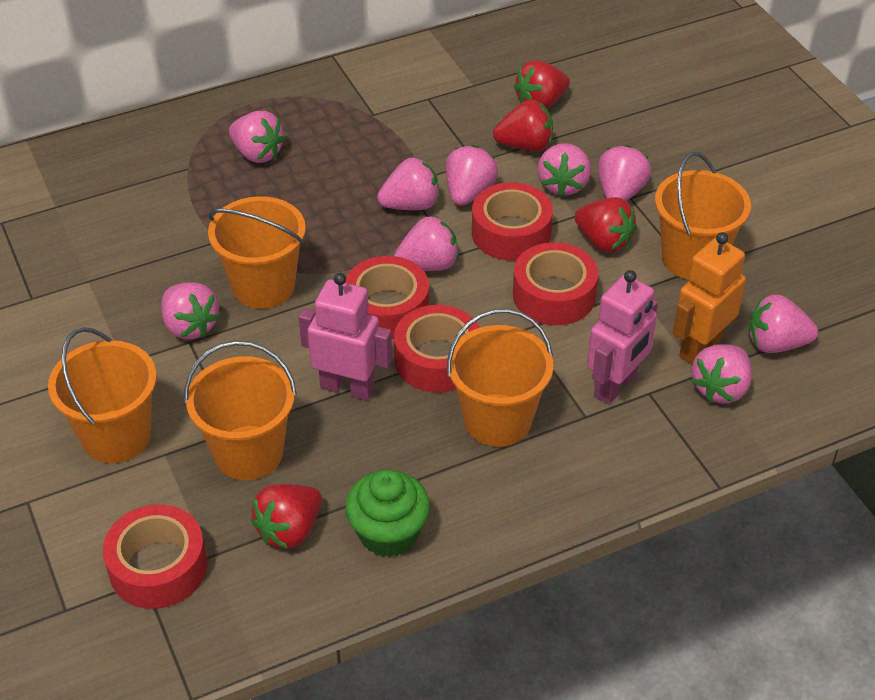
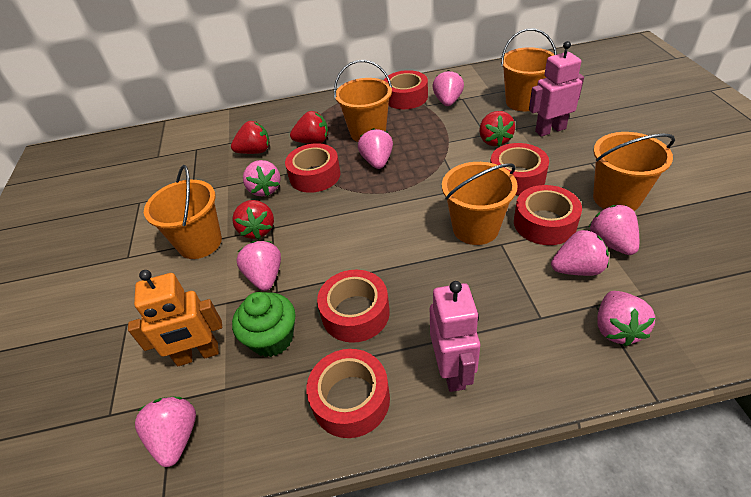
pink strawberry: [161,282,220,339] [229,111,286,163] [377,157,440,210] [394,216,459,271] [446,145,498,206] [537,143,591,197] [598,145,651,201] [691,344,752,403] [749,295,818,353] = 9 -> [135,397,196,467] [236,241,281,291] [243,160,281,196] [358,128,393,169] [432,70,464,106] [551,230,609,276] [589,205,639,255] [597,291,655,346] = 8
red tape: [103,504,207,609] [345,256,429,339] [394,305,480,393] [472,182,553,261] [513,242,598,325] = 5 -> [285,143,341,193] [306,349,390,438] [317,270,390,343] [384,70,428,109] [490,143,549,195] [514,185,582,245] = 6

